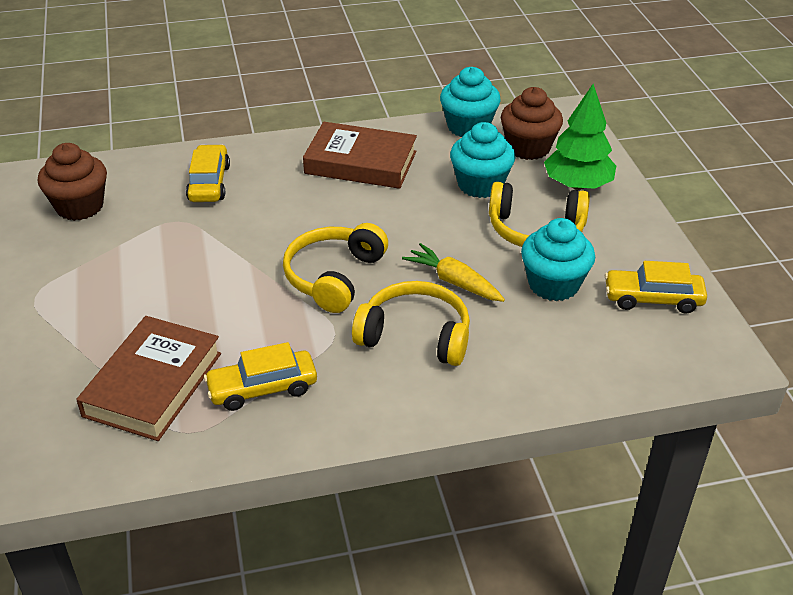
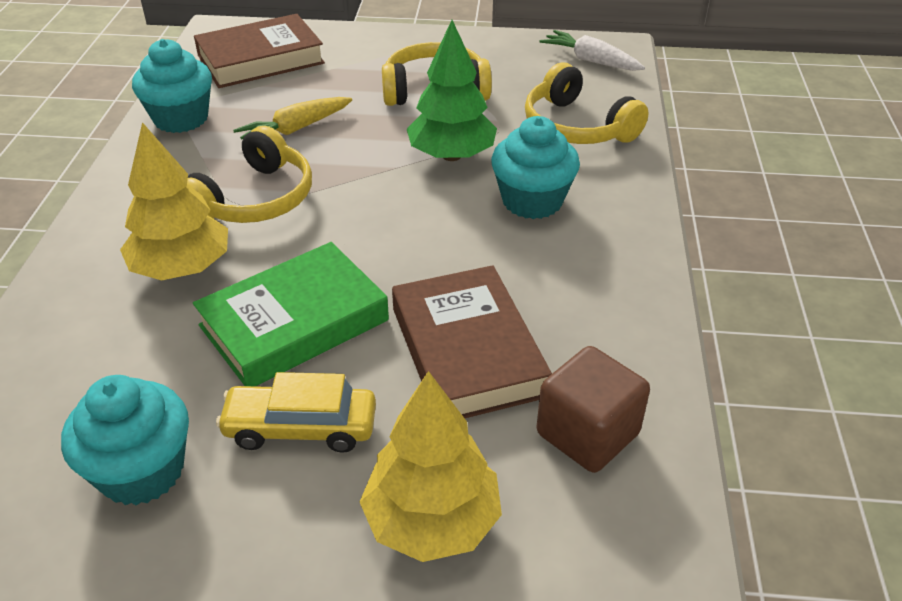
brown cube: none = 0 -> [537,346,650,473] = 1
brown cupcake: [38,143,107,221] [501,87,563,160] = 2 -> none = 0
green book: none = 0 -> [193,242,389,386] = 1
white carrot: none = 0 -> [539,30,645,71] = 1
yellow car: [186,144,230,202] [204,342,317,411] [605,261,707,314] = 3 -> [216,372,376,453] = 1
yellow tree: none = 0 -> [120,122,228,280] [360,371,502,562] = 2

